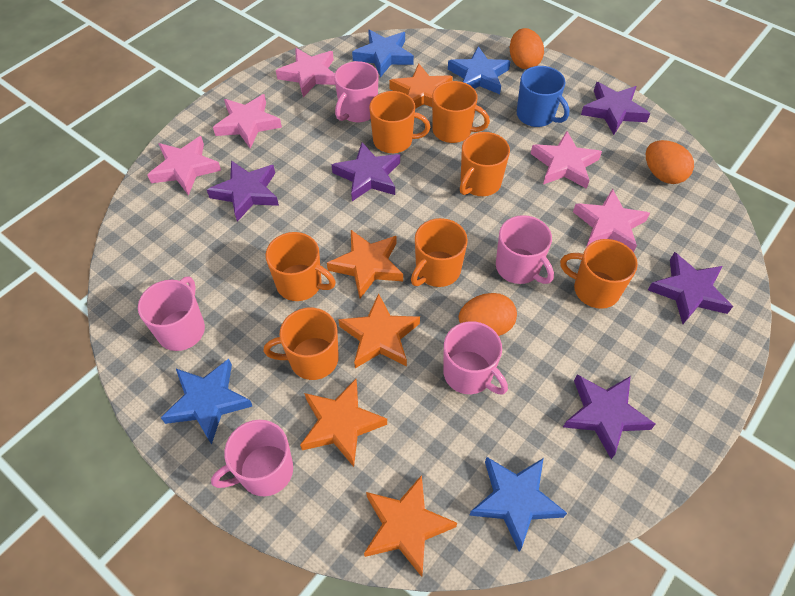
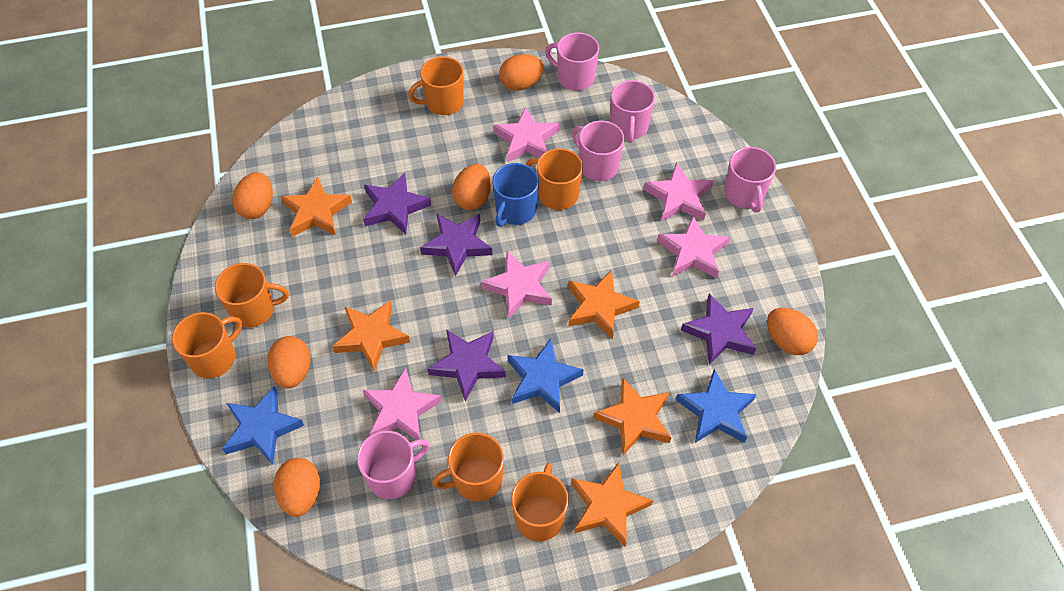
blue star: [161,359,252,444] [352,30,414,78] [448,46,511,94] [469,457,567,552] = 4 -> [222,386,304,465] [508,339,584,413] [676,369,757,443] = 3
orange egg: [459,293,517,336] [510,28,544,69] [646,140,694,184] = 3 -> [232,172,273,219] [267,336,311,388] [274,458,320,517] [452,164,491,210] [499,54,544,91] [767,308,818,355] = 6
orange mug: [264,308,339,380] [266,232,336,301] [369,91,430,153] [411,218,468,287] [432,81,490,143] [460,132,510,196] [560,239,638,309] = 7 -> [172,312,242,378] [215,263,289,328] [408,56,464,115] [432,433,504,501] [511,463,569,542] [526,148,583,210] = 6
purple star: [207,161,279,222] [332,142,400,201] [563,375,655,459] [581,82,650,135] [648,252,733,324] = 5 -> [363,173,431,234] [420,214,492,276] [428,330,506,401] [681,294,756,365] = 4

